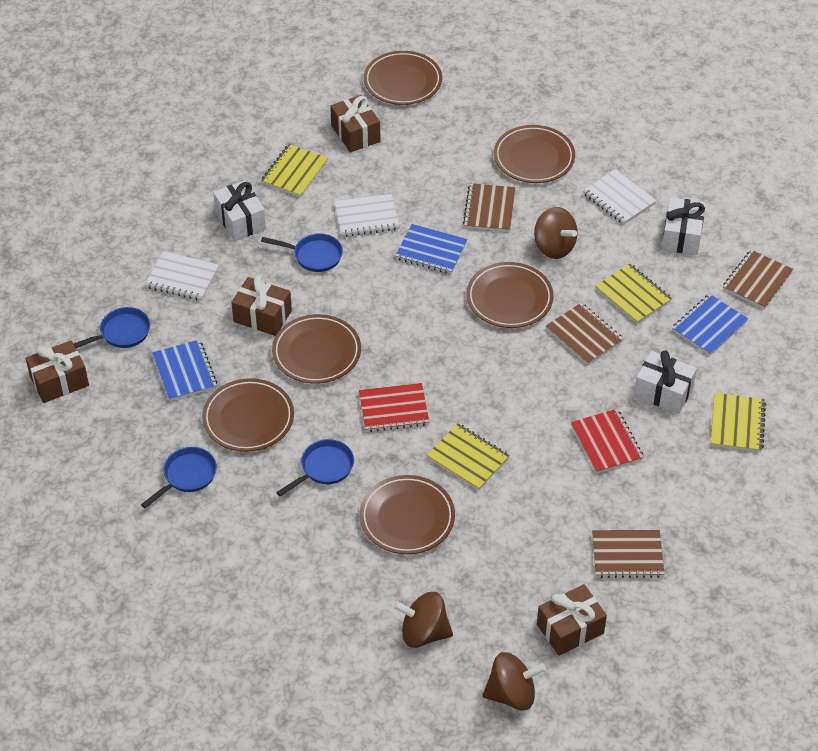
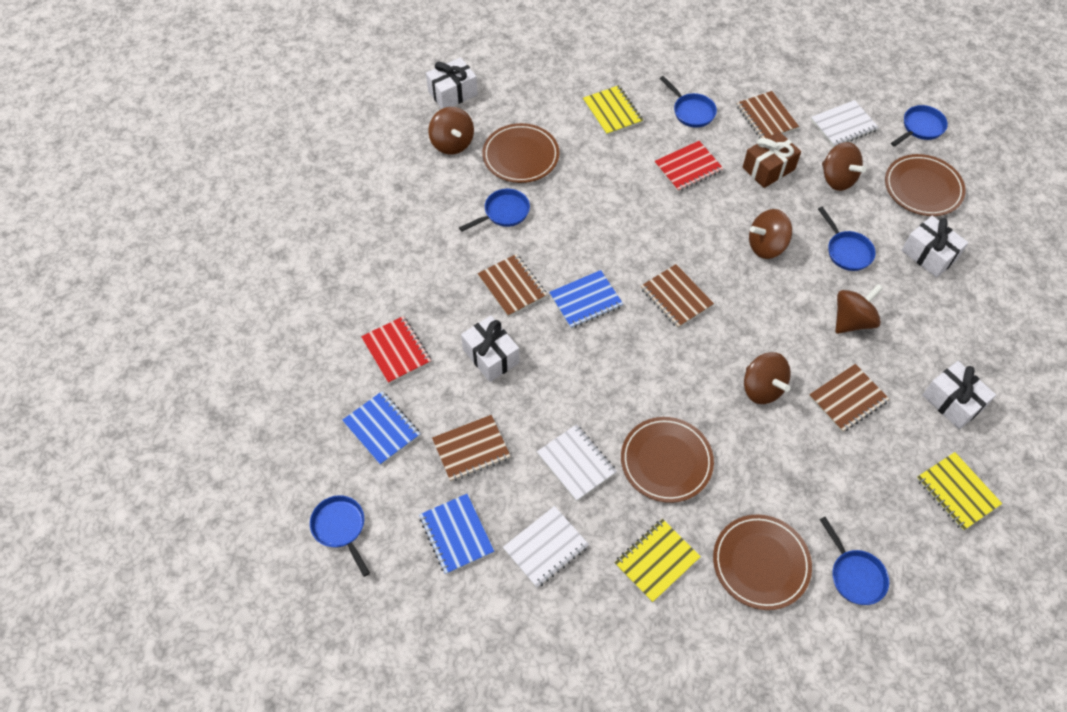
blue pan: [74,307,150,348] [141,447,217,508] [261,233,343,272] [276,439,354,497] = 4 -> [310,495,370,577] [459,189,530,232] [660,76,717,128] [818,207,876,271] [820,517,889,605] [891,105,948,147] = 6
brown gift: [25,341,89,403] [231,275,292,336] [330,95,381,152] [537,584,607,656] = 4 -> [742,131,801,188] = 1
brown notebook: [463,183,515,232] [546,303,623,365] [592,530,664,578] [723,250,793,309] = 4 -> [432,415,511,482] [478,254,547,317] [641,264,714,328] [737,91,799,139] [809,364,889,432] = 5
brown plate: [202,378,294,452] [272,314,361,384] [360,475,455,554] [364,51,442,105] [467,262,554,328] [494,125,575,183] = 6 -> [482,123,559,183] [621,417,714,503] [713,515,812,610] [885,154,966,216] = 4
brown spinning top: [393,592,453,648] [483,652,546,710] [534,207,578,259] = 3 -> [429,107,474,154] [744,352,791,404] [749,209,792,259] [822,142,866,191] [835,284,883,334] = 5
white gift: [213,180,266,241] [634,350,697,414] [662,198,705,255] = 3 -> [426,57,478,109] [461,316,520,382] [901,216,968,278] [922,361,996,429] = 4
yellow notebook: [261,144,328,197] [427,423,510,490] [596,264,672,324] [711,393,766,452] = 4 -> [583,85,643,136] [614,519,701,603] [917,452,1002,531] = 3

